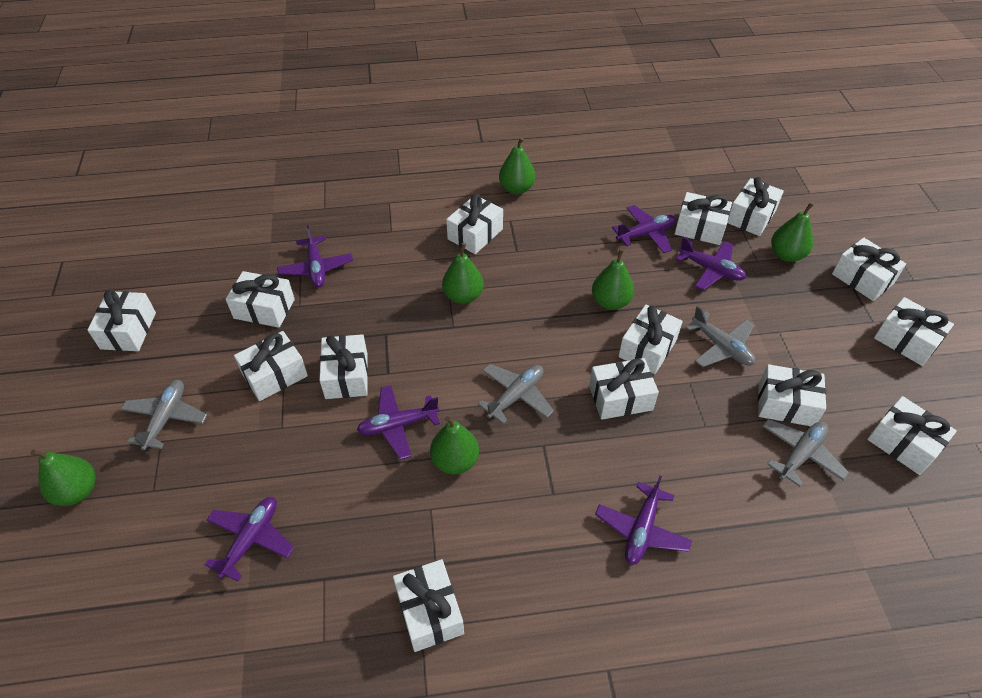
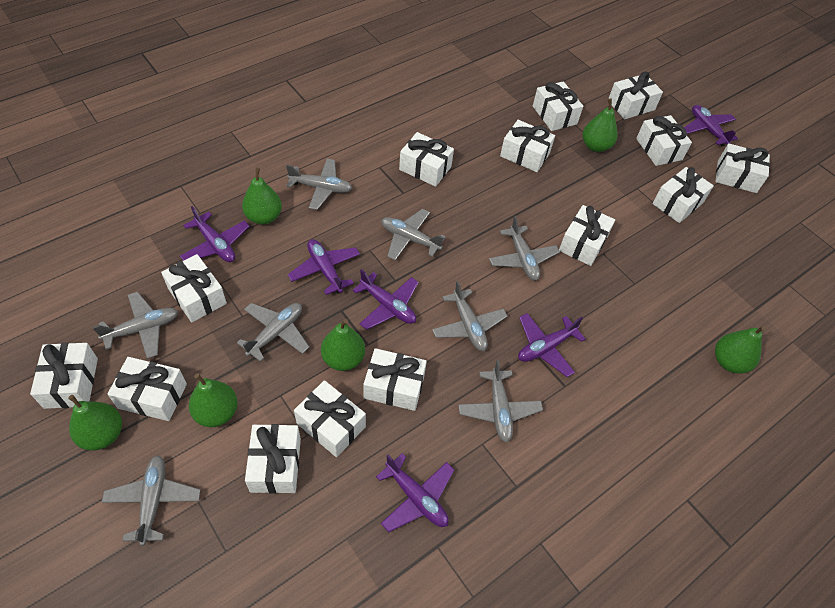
grey plane: [121,380,207,451] [478,364,554,424] [685,306,755,367] [762,419,849,487] = 4 -> [93,292,178,359] [101,455,200,546] [237,303,309,362] [286,159,352,210] [381,209,446,260] [432,281,507,351] [459,360,543,443] [489,216,560,281] = 8

